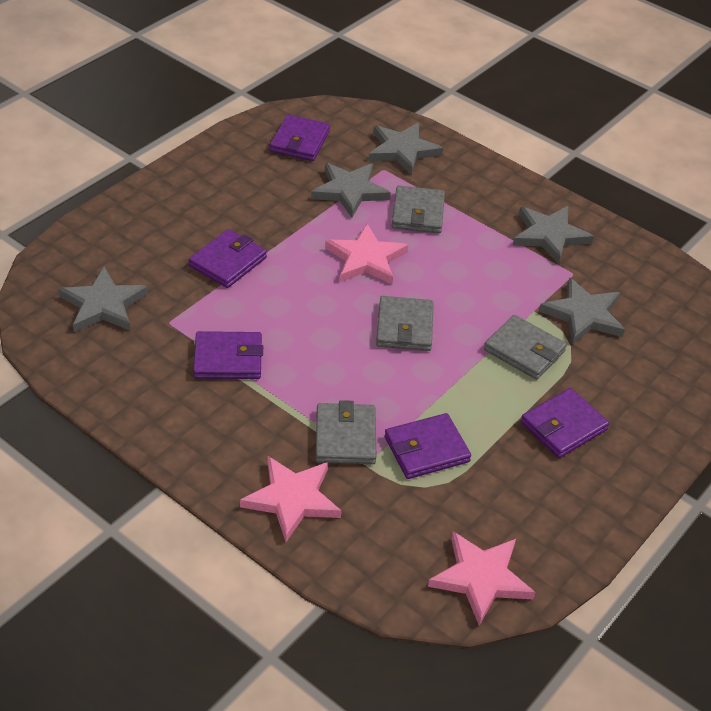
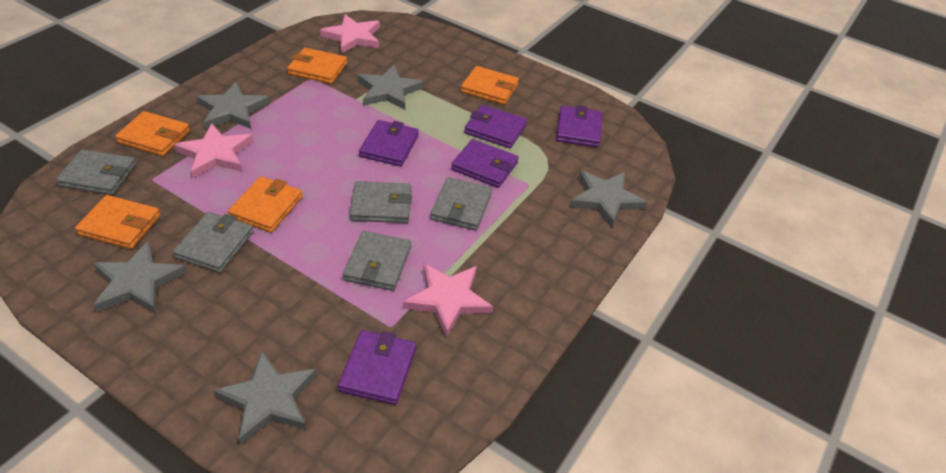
grey wallet: [316,400,377,464] [376,296,434,351] [392,185,445,233] [484,315,567,380] = 4 -> [56,149,136,195] [173,212,253,273] [343,231,411,291] [350,181,412,223] [430,177,492,231] = 5
orange wallet: none = 0 -> [75,195,161,249] [115,111,190,156] [228,176,303,233] [287,48,347,84] [461,66,519,105] = 5

